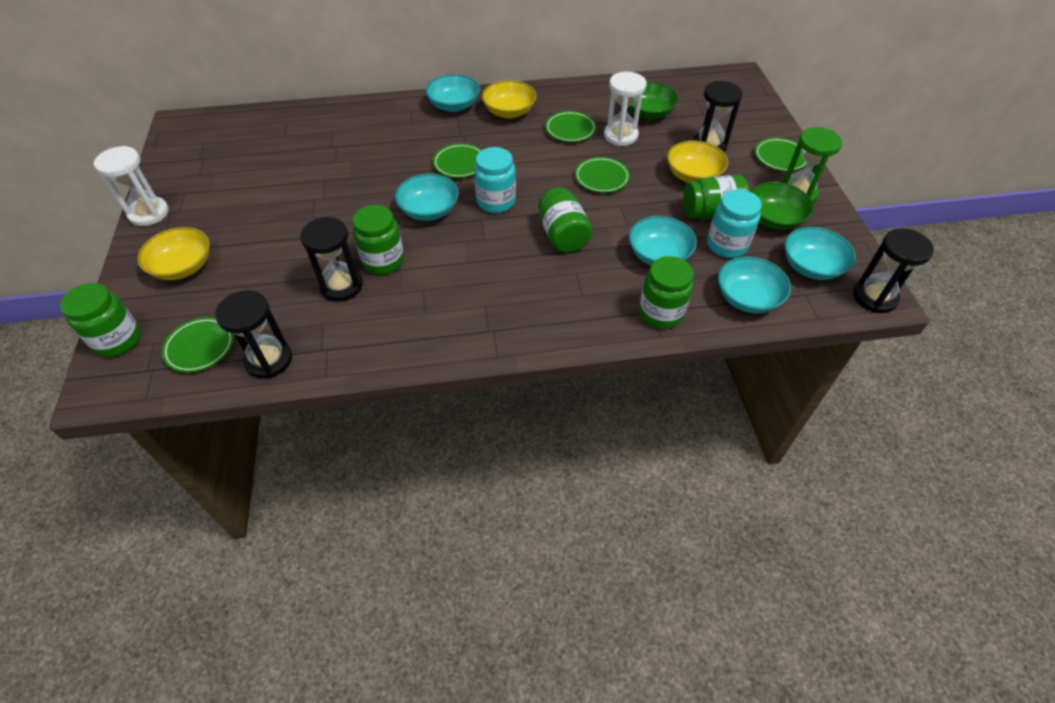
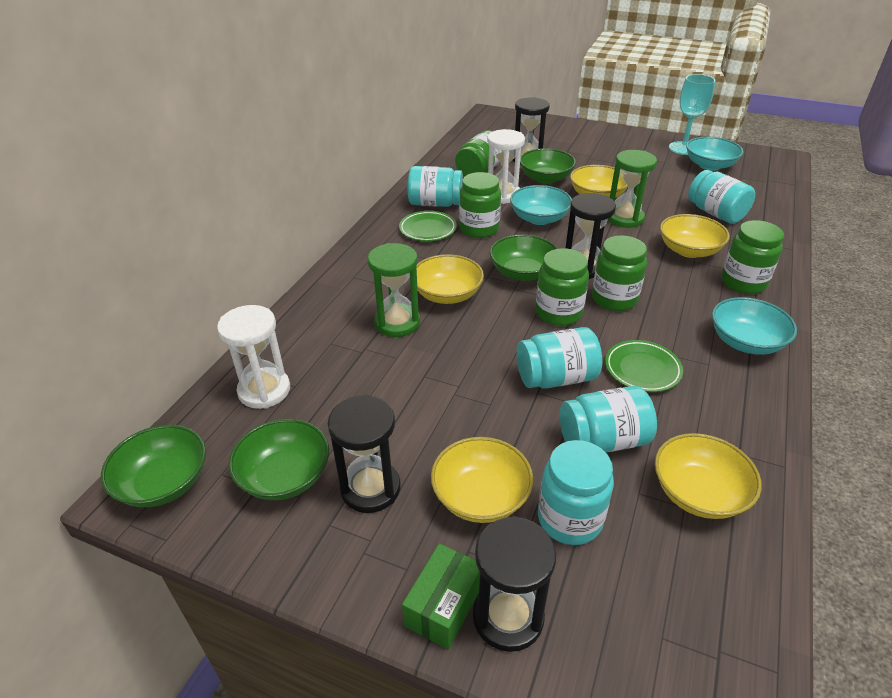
green bowl: [628,81,678,120] [750,182,814,230] = 2 -> [101,425,206,507] [228,419,329,500] [490,234,558,281] [520,148,576,184] = 4
green box: none = 0 -> [402,543,480,650] = 1
green hourglass: [782,127,842,203] = 1 -> [368,243,420,337] [608,150,657,228] = 2
green plate: [162,317,234,373] [433,143,482,178] [545,111,597,142] [575,157,630,193] [755,138,807,171] = 5 -> [399,211,457,241] [605,340,683,392] = 2
turquoise bowl: [395,174,459,221] [426,74,480,112] [629,216,697,265] [718,256,791,313] [784,227,856,280] = 5 -> [510,185,572,225] [686,137,744,171] [712,297,797,355] = 3
turquoise goblet: none = 0 -> [669,74,716,155] = 1
turquoise jar: [474,147,516,213] [707,189,762,258] = 2 -> [408,166,463,207] [517,327,602,389] [538,440,614,545] [560,386,657,452] [688,170,755,224] = 5
yellow bowl: [137,227,210,280] [482,80,537,119] [667,140,728,183] = 3 -> [416,254,484,304] [431,437,533,523] [570,165,628,198] [655,433,762,519] [660,214,730,258] = 5

